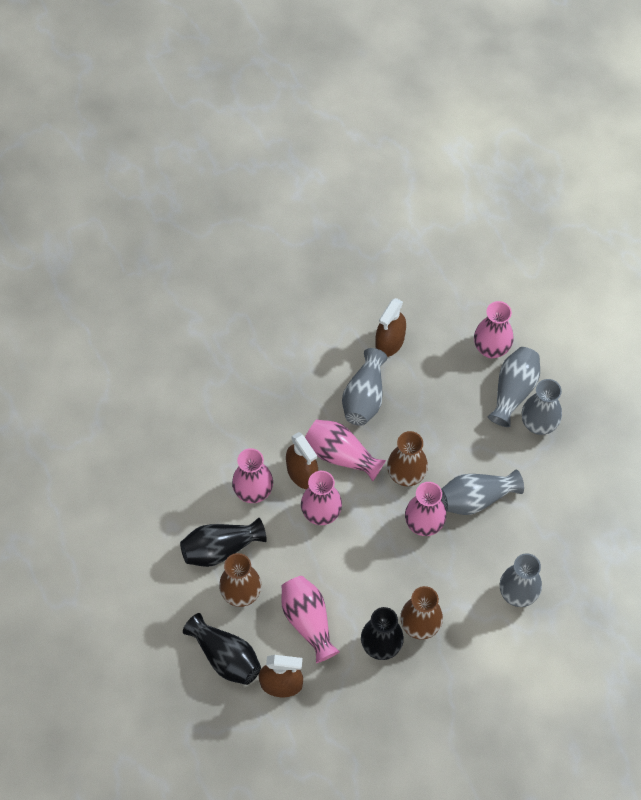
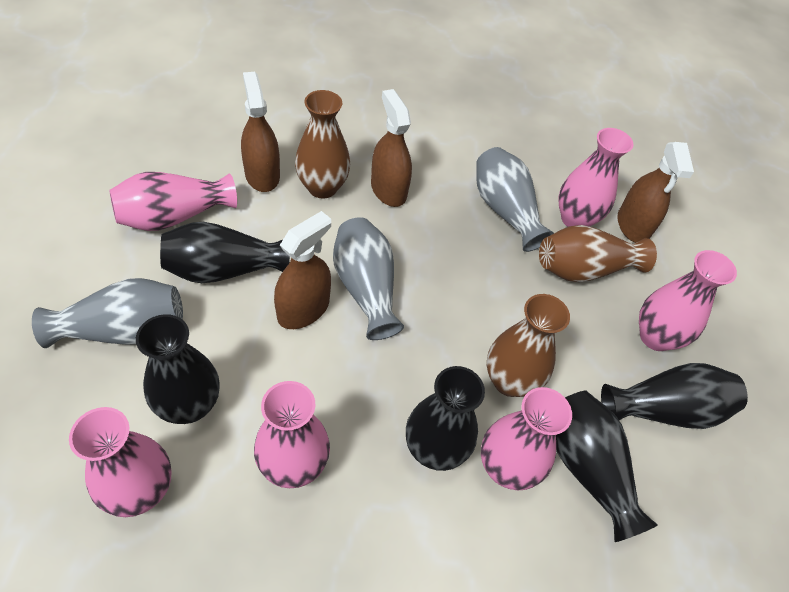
black vase: [180,518,267,567] [183,613,261,685] [361,607,404,660] = 3 -> [136,314,220,424] [160,222,290,283] [406,366,485,471] [556,390,658,542] [601,363,748,429] = 5
brown spray bottle: [259,655,303,697] [286,432,318,489] [375,298,406,357] = 3 -> [241,72,280,192] [274,211,331,329] [371,89,412,207] [617,142,694,243] = 4
grey vase: [342,348,387,426] [441,469,524,515] [488,347,540,427] [500,553,542,607] [522,379,562,435] = 5 -> [32,278,183,348] [333,217,404,340] [476,147,554,252] = 3

